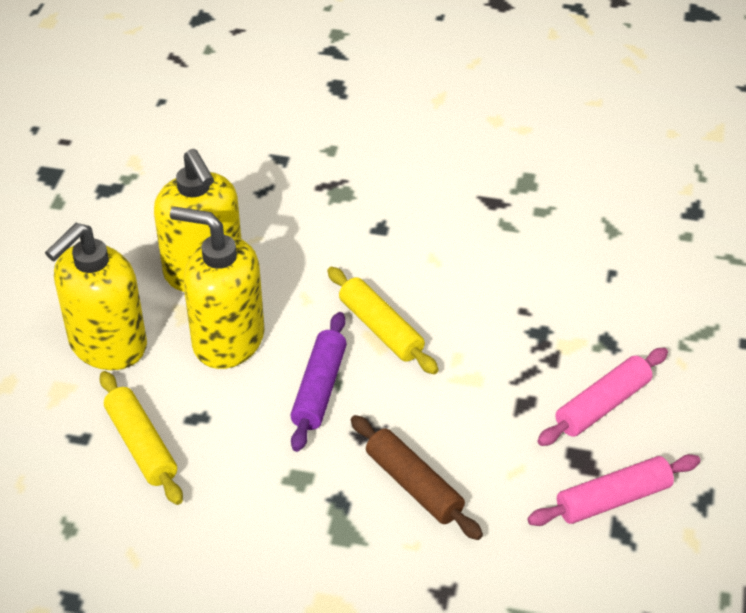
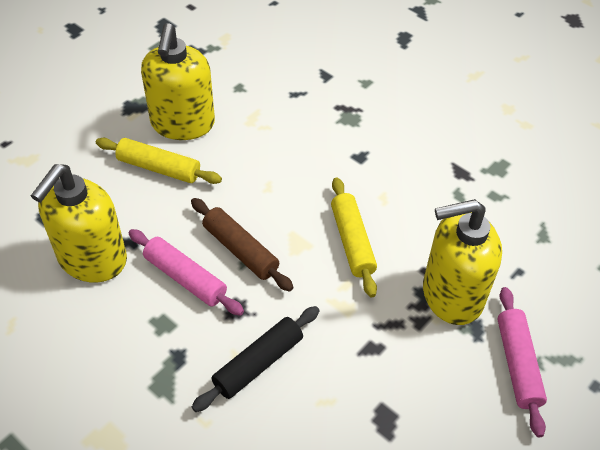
black rolling pin: none = 0 -> [192,306,319,412] = 1
purple rolling pin: [291,312,347,452] = 1 -> none = 0

